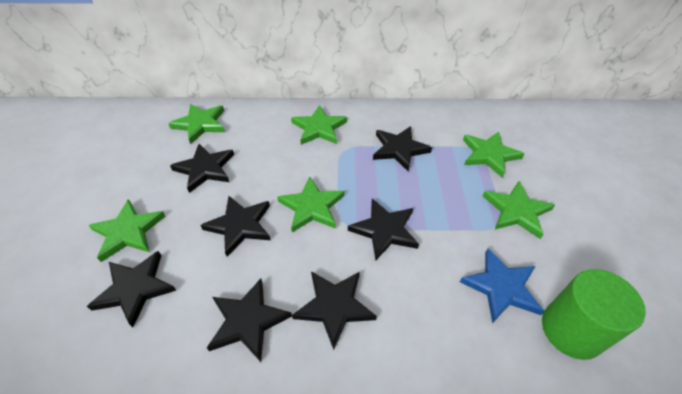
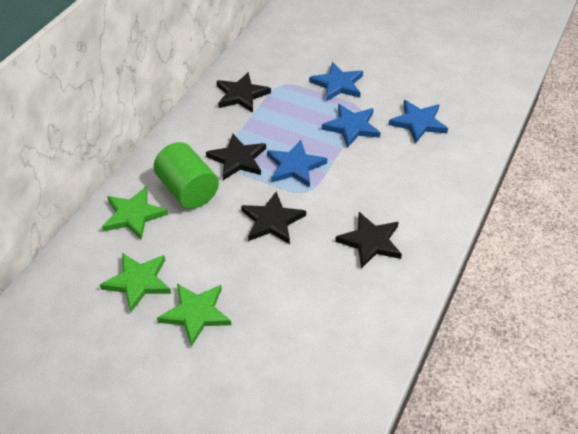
black star: [87,251,176,328] [170,144,234,193] [201,196,270,257] [207,279,292,362] [292,271,377,350] [348,199,419,261] [373,126,432,171] = 7 -> [206,134,266,180] [217,72,271,113] [241,192,306,244] [335,212,402,268] = 4
blue star: [460,248,544,323] = 1 -> [267,140,327,187] [309,62,363,102] [322,104,381,148] [388,100,448,144] = 4
green star: [88,199,165,262] [168,104,225,144] [277,176,344,232] [291,105,347,145] [463,132,525,178] [482,181,555,239] = 6 -> [100,253,171,312] [102,187,168,240] [157,283,231,347] = 3

